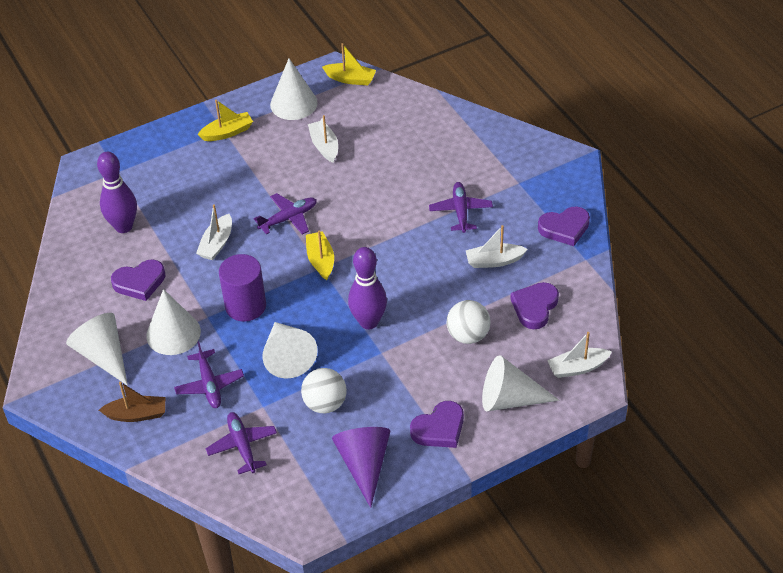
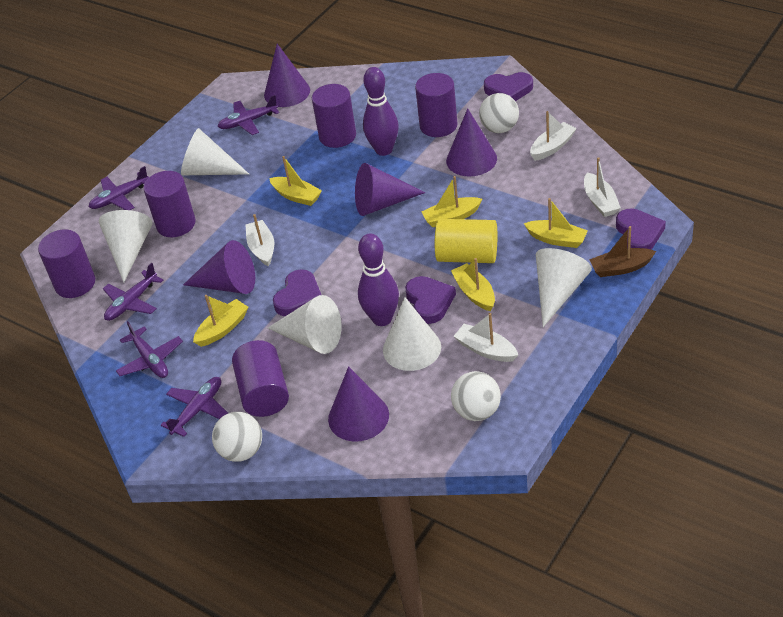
purple cone: [332,427,390,508] = 1 -> [183,240,255,294] [264,44,310,107] [328,366,389,442] [355,163,425,216] [446,108,497,176] = 5
purple cylinder: [219,254,266,322] = 1 -> [38,230,95,298] [143,171,196,237] [232,340,289,417] [312,84,356,148] [415,73,457,137] = 5
purple plane: [174,341,244,408] [206,412,277,474] [254,193,317,235] [429,182,493,233] = 4 -> [89,166,149,210] [103,263,163,321] [116,321,183,378] [161,377,228,437] [217,95,279,135] = 5
white ball: [301,368,347,413] [447,300,491,344] = 2 -> [212,412,262,462] [451,371,501,421] [479,93,519,133] = 3
yellow boat: [197,100,253,141] [306,231,334,280] [322,43,376,85] = 3 -> [193,295,248,347] [269,156,322,206] [421,176,482,227] [451,258,495,311] [523,198,588,248] = 5
yellow cylinder: none = 0 -> [435,219,497,263] = 1

